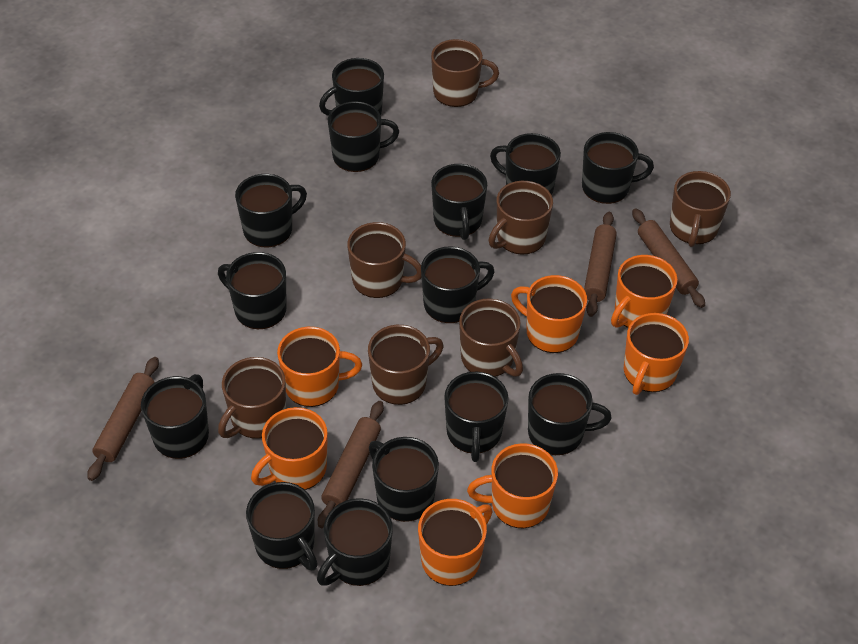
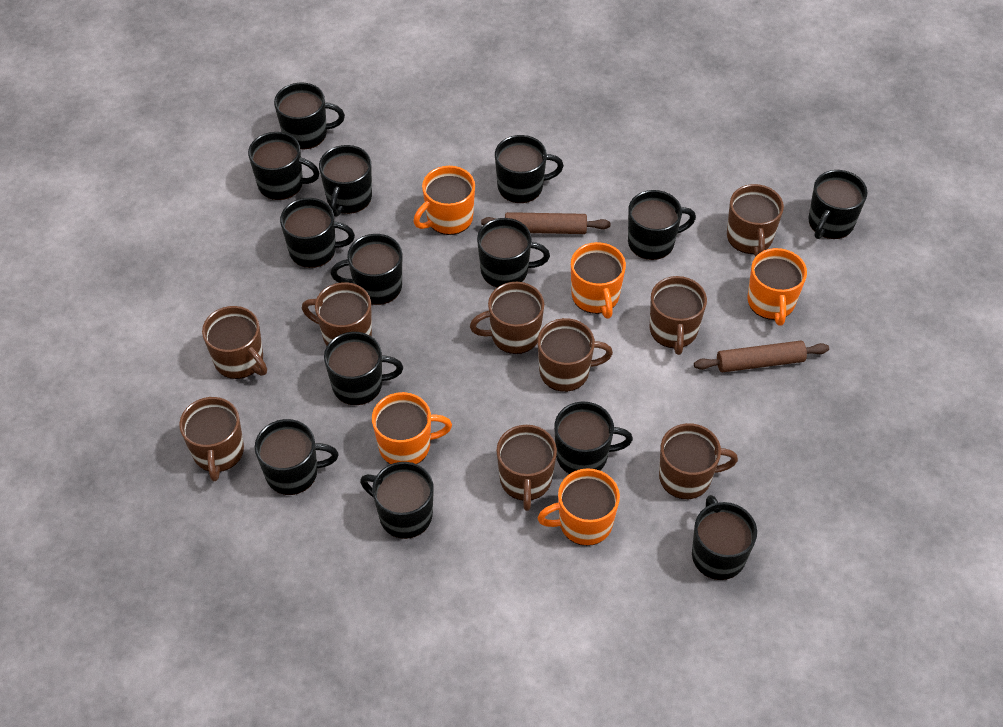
brown mug: [218,357,286,439] [347,222,422,298] [368,325,444,405] [431,39,499,107] [459,298,523,377] [489,181,553,255] [670,171,731,247] = 7 -> [179,397,244,481] [202,306,267,379] [302,282,372,345] [470,282,545,354] [496,425,557,511] [538,318,613,392] [650,276,707,355] [659,423,738,499] [727,184,784,257] = 9
brown rolling pin: [87,357,159,481] [318,401,384,528] [584,212,617,317] [632,208,705,308] = 4 -> [481,212,610,234] [694,341,829,372] = 2
orange mug: [251,407,328,490] [277,327,362,407] [418,499,492,586] [467,443,558,528] [511,275,587,353] [611,255,678,328] [624,313,689,395] = 7 -> [372,392,452,464] [413,166,475,235] [537,468,620,546] [571,242,626,318] [748,248,807,326] = 5

